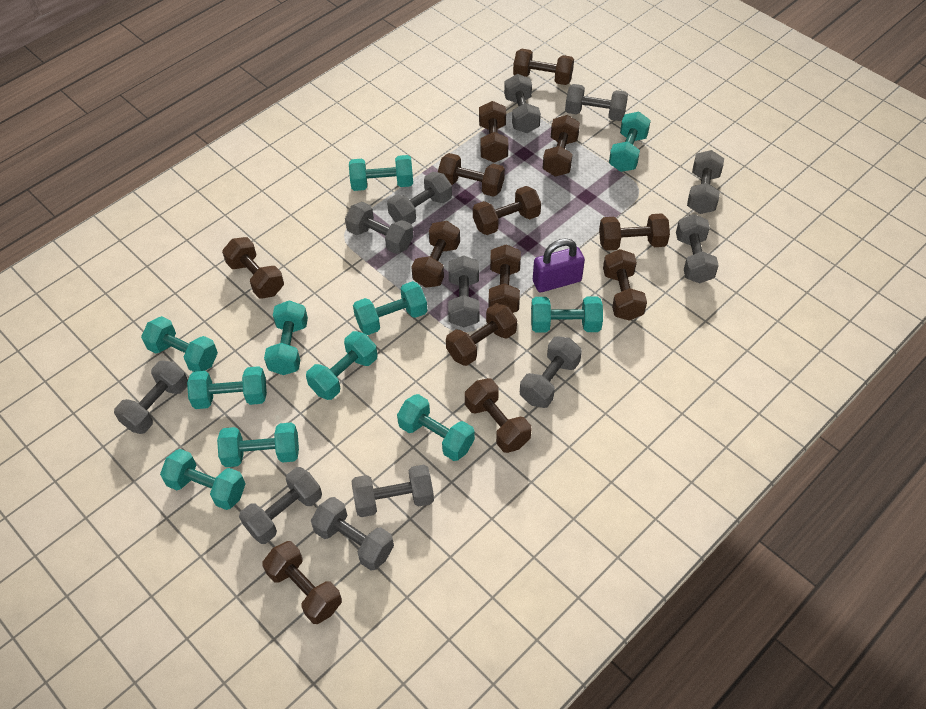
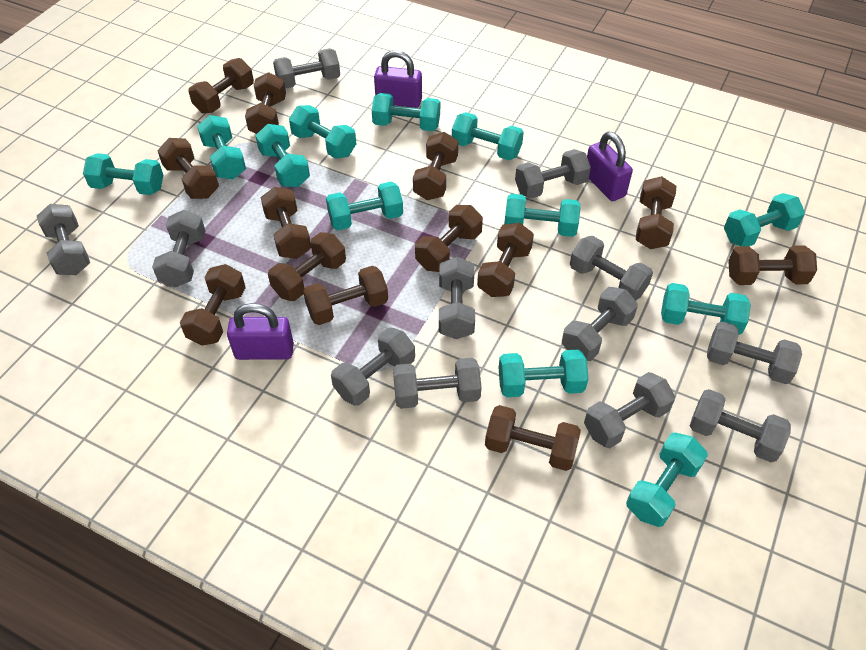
purple padlock: [533,238,585,292] = 1 -> [227,303,294,360] [374,50,422,108] [587,132,633,201] = 3
turquoise dumbbell: [141,316,218,372] [160,449,245,510] [187,366,267,409] [217,422,299,467] [264,300,308,375] [306,331,378,400] [349,155,413,191] [353,281,427,335] [397,394,475,461] [531,296,603,333] [609,112,651,172] = 11 -> [83,153,163,195] [197,115,246,179] [255,124,310,187] [289,105,356,159] [326,182,403,230] [372,93,440,131] [452,112,524,160] [499,349,588,397] [504,194,581,237] [626,433,708,527] [661,283,751,335] [724,193,805,246] = 12

